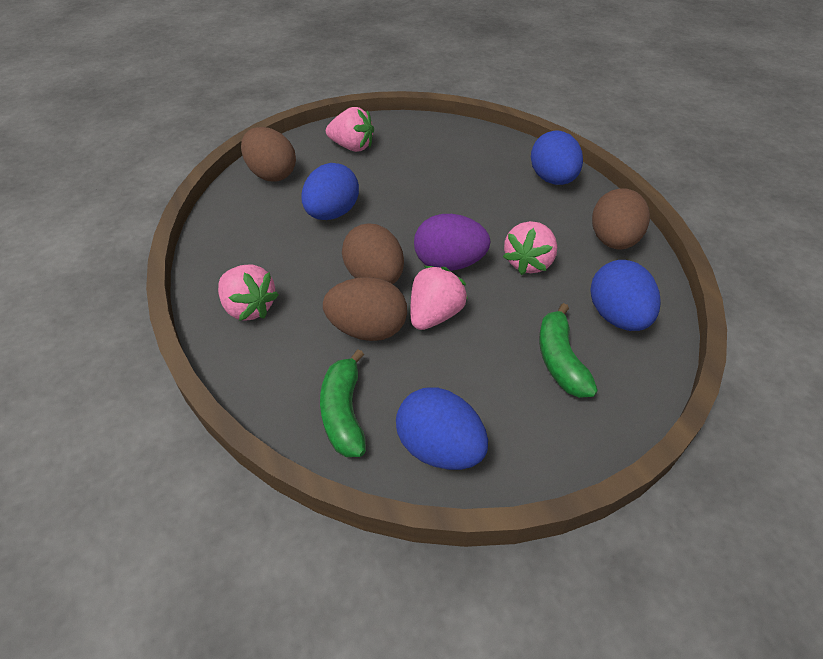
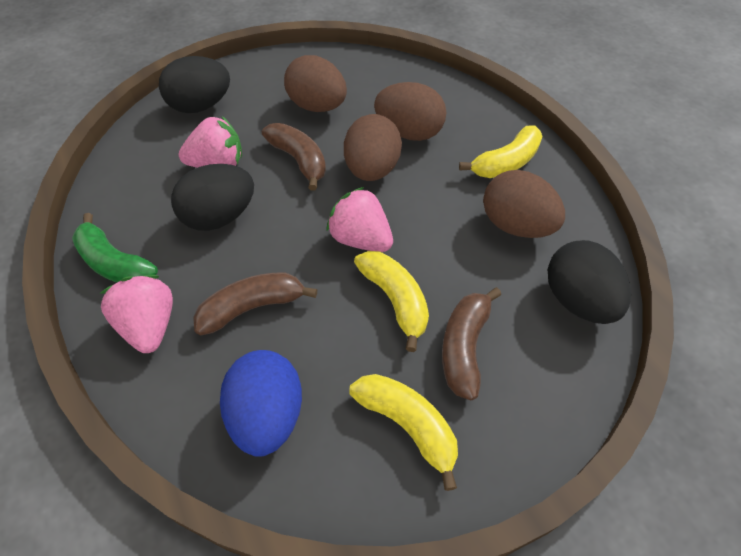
black egg: none = 0 -> [159,56,230,113] [171,164,254,231] [548,240,631,324] = 3
blue egg: [301,163,359,220] [396,387,488,470] [531,130,583,185] [590,260,660,331] = 4 -> [220,350,302,457] = 1
brown banana: none = 0 -> [193,272,317,335] [262,123,326,191] [442,287,501,401] = 3
green banana: [320,349,366,457] [539,303,598,398] = 2 -> [72,213,158,282] = 1
pink strawberry: [218,265,279,321] [326,107,374,152] [411,266,468,330] [503,221,557,275] = 4 -> [99,275,173,353] [179,116,242,168] [326,187,393,252] = 3
purple egg: [414,214,491,271] = 1 -> none = 0
yellow banana: none = 0 -> [349,374,458,491] [354,251,429,352] [459,125,543,178] = 3

